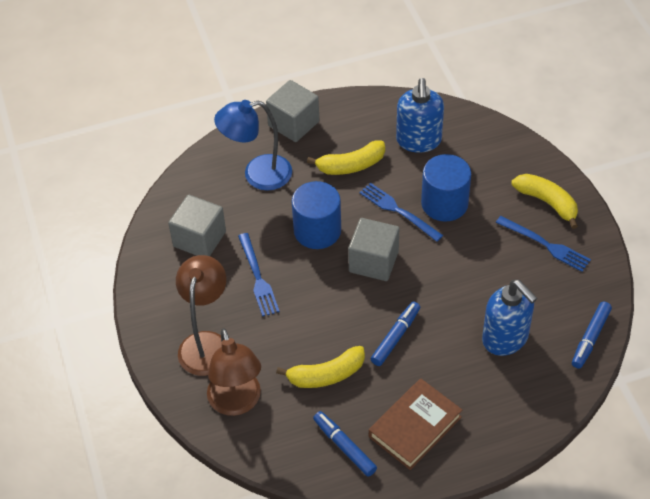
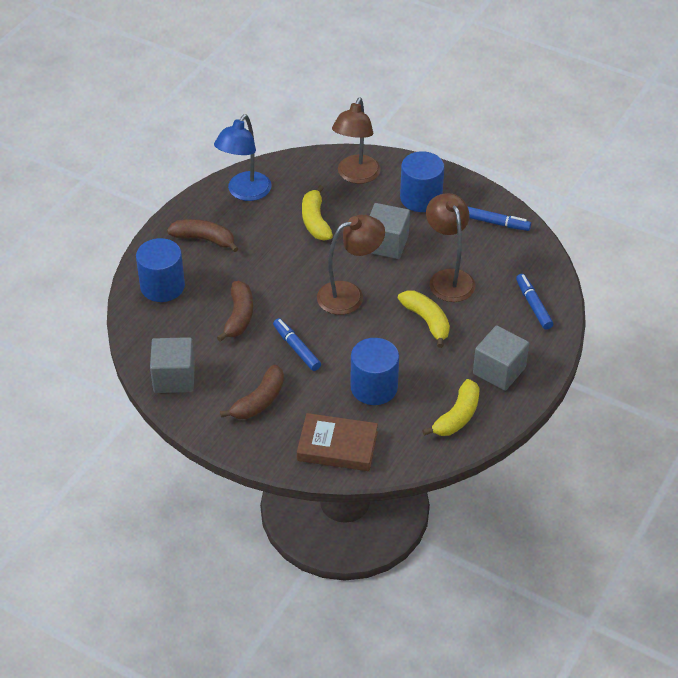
blue cylinder: [291,181,341,249] [421,154,471,222] = 2 -> [136,238,185,302] [351,338,399,405] [400,152,444,212] = 3
blue fork: [238,233,280,317] [359,183,443,242] [496,216,591,272] = 3 -> none = 0
blue soap dispenser: [396,78,444,153] [482,280,537,356] = 2 -> none = 0
brown banana: none = 0 -> [167,219,239,252] [217,281,253,342] [220,365,284,419] = 3
brown lamp: [176,255,226,376] [207,328,261,416] = 2 -> [317,215,385,315] [332,98,381,184] [426,193,475,302] = 3

